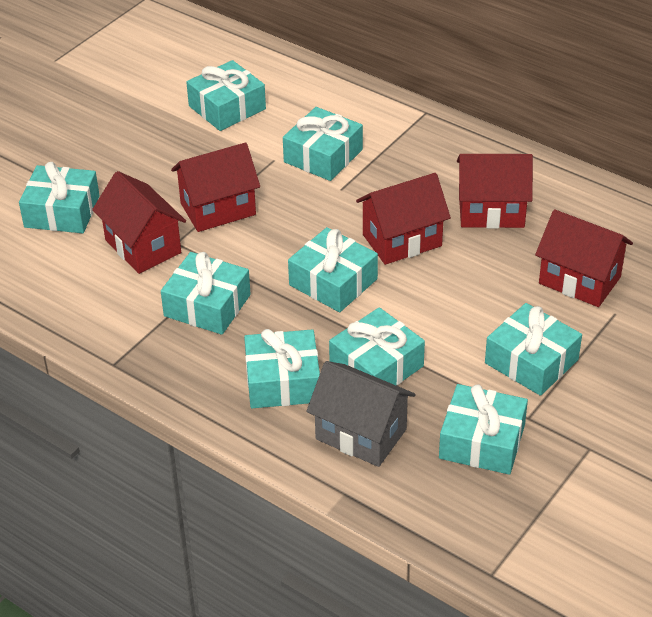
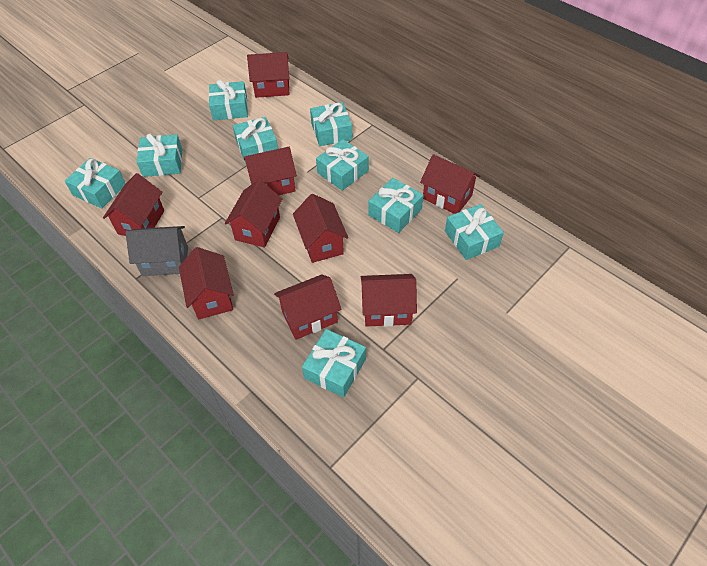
red house: [92,171,186,274] [171,143,260,232] [356,173,451,265] [457,154,533,228] [535,209,633,307] = 5 -> [103,173,164,236] [179,247,234,319] [225,180,282,247] [244,147,297,195] [247,52,290,98] [274,274,342,340] [293,194,348,263] [361,274,417,327] [420,154,480,214] = 9

